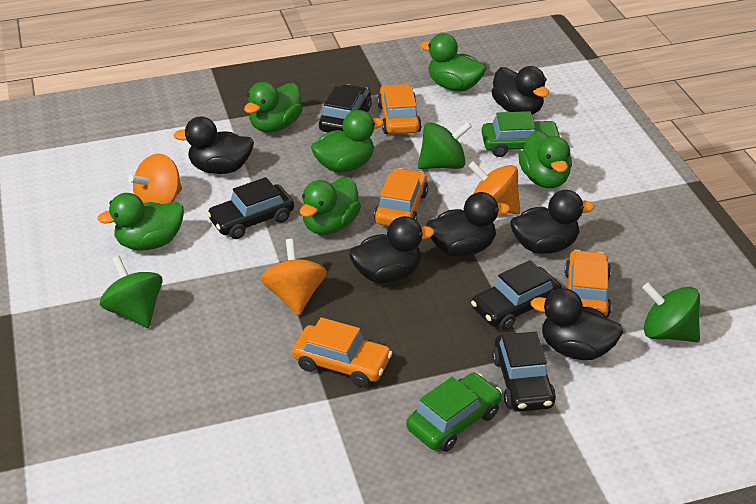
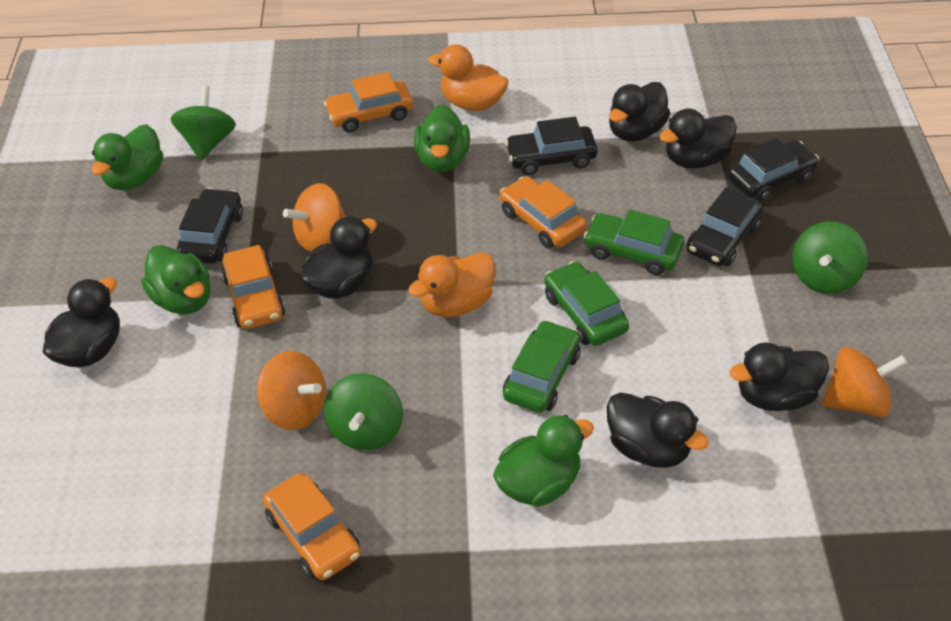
green car: [406,372,502,452] [482,111,562,157] = 2 -> [503,320,581,413] [544,261,629,346] [583,210,684,275] = 3
green duck: [97,193,184,250] [244,82,303,132] [300,177,361,235] [311,110,384,172] [420,33,486,92] [518,131,572,188] = 6 -> [91,124,163,191] [141,245,211,314] [414,105,470,172] [493,415,594,507] = 4
orange duck: none = 0 -> [408,252,495,317] [428,44,509,111] = 2

